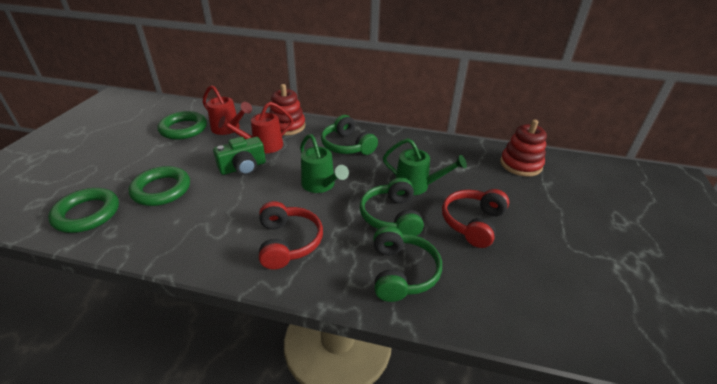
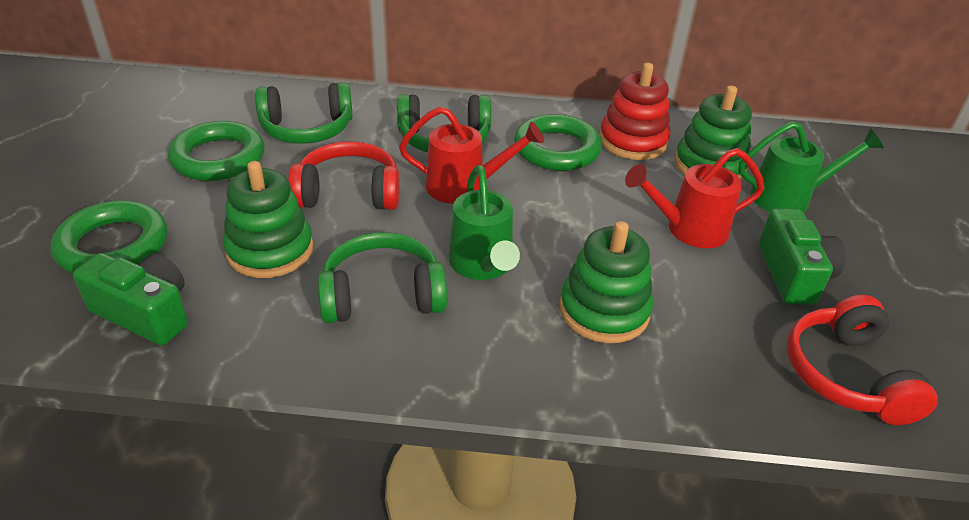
green camera: [213,137,266,176] = 1 -> [73,253,188,346] [759,209,845,305] = 2
green stacking toy: none = 0 -> [223,161,314,278] [559,221,653,343] [674,85,752,180] = 3
red stacking toy: [269,84,306,136] [500,119,547,177] = 2 -> [599,63,671,160] = 1

